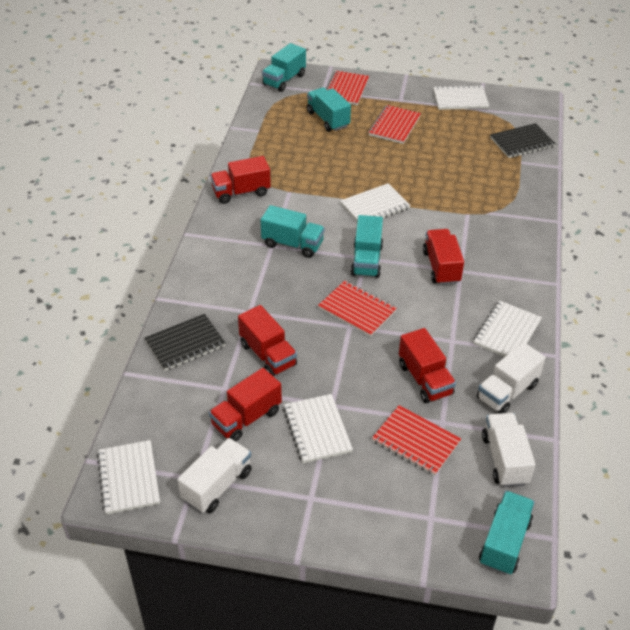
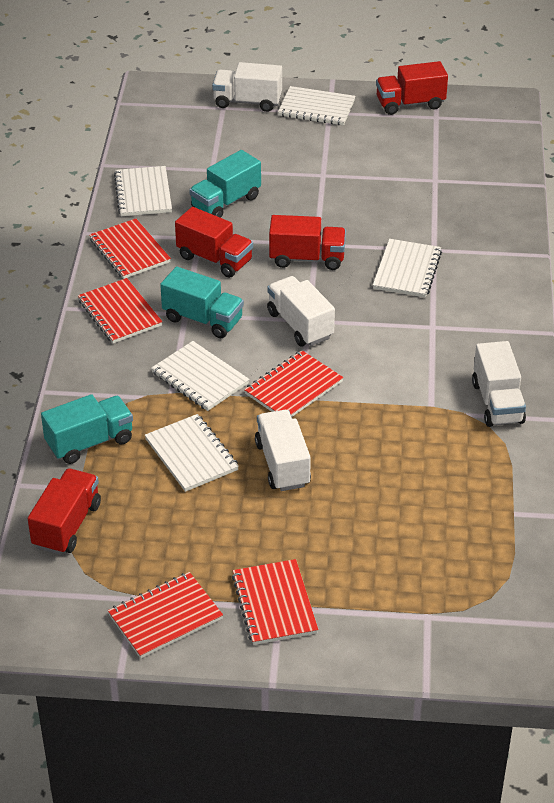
black notebook: [145,314,226,371] [490,123,556,158] = 2 -> none = 0
red notebook: [318,281,397,337] [326,71,369,105] [369,105,421,144] [372,405,461,476] = 4 -> [78,278,163,343] [89,219,171,279] [108,572,223,658] [232,559,318,645] [244,350,344,417] = 5
red truck: [209,368,282,441] [210,156,271,204] [238,305,297,377] [399,328,456,403] [423,229,464,285] = 5 -> [28,468,101,555] [175,207,253,278] [269,215,346,270] [376,61,448,115] = 4
turquoise truck: [261,205,325,258] [262,43,306,92] [307,87,351,132] [351,215,383,278] [479,491,535,575] = 5 -> [41,394,133,464] [160,267,244,338] [189,150,261,218] = 3
white truck: [178,438,252,513] [477,342,545,414] [482,413,536,487] = 3 -> [212,62,282,112] [255,410,311,491] [267,276,335,346] [472,341,526,427] = 4

